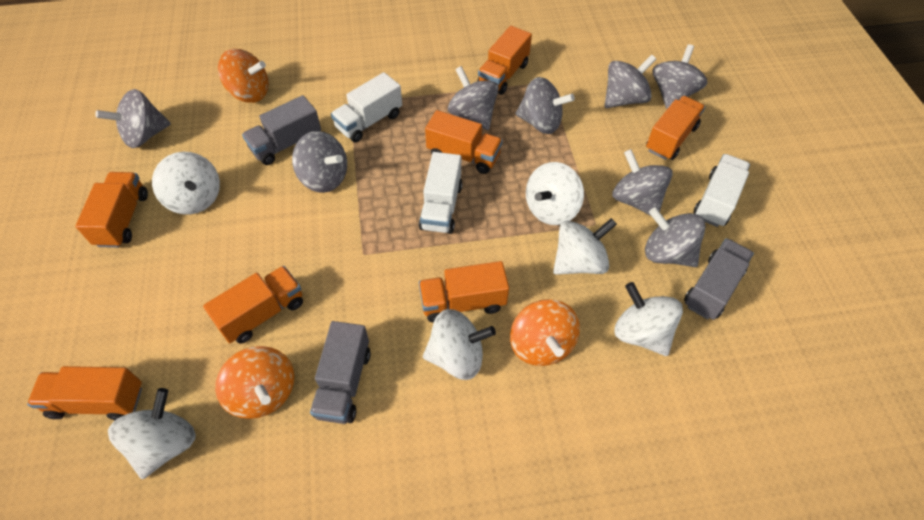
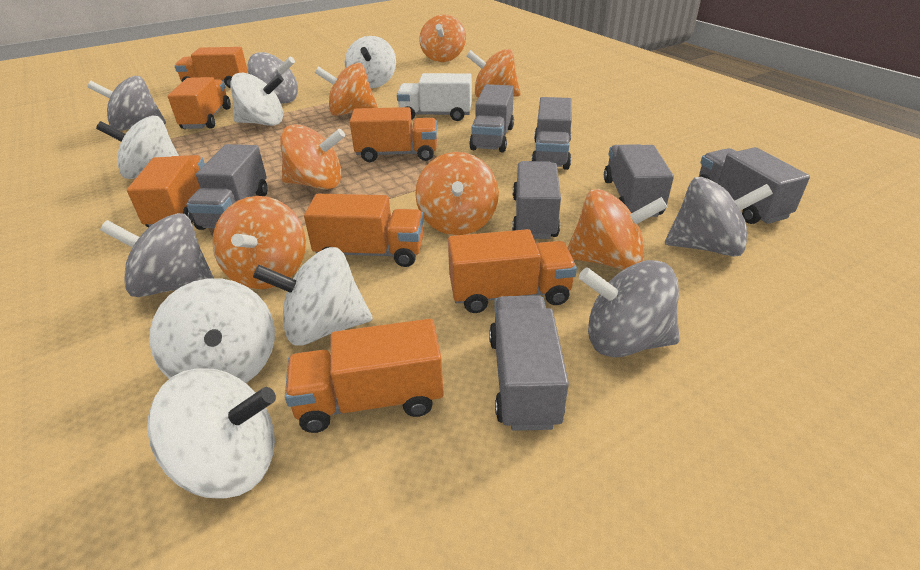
grey spinning top: [95,89,171,148] [292,131,347,193] [448,66,499,130] [516,77,575,134] [604,54,656,108] [612,149,673,216] [645,207,706,267] [653,44,707,109] = 8 -> [87,76,166,131] [100,213,214,297] [247,52,298,104] [579,260,680,357] [665,177,773,257] = 5
grey truck: [242,95,321,165] [310,321,371,424] [684,238,754,320] = 3 -> [186,144,268,230] [469,84,514,153] [489,295,569,431] [512,161,561,239] [531,97,572,170] [604,144,674,217] [699,147,810,224] = 7
orange spinning top: [215,346,294,419] [218,49,269,103] [510,299,580,366] = 3 -> [212,196,306,290] [280,124,345,190] [315,63,378,116] [415,152,499,235] [419,15,466,62] [467,49,521,98] [567,189,667,270] = 7
white truck: [331,72,402,142] [419,152,463,234] [694,154,750,227] = 3 -> [397,73,472,121] = 1

